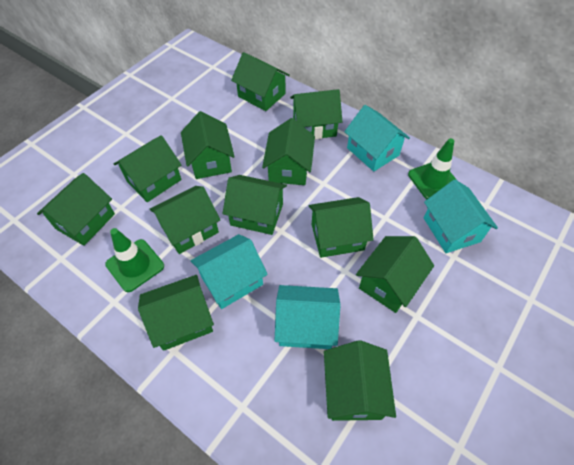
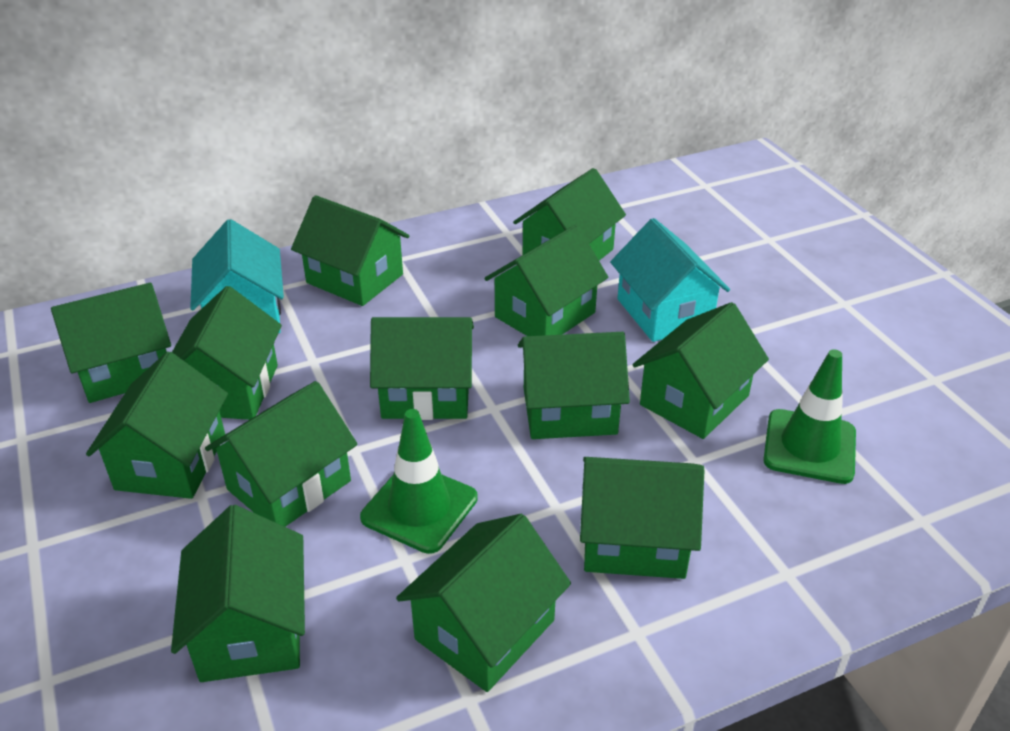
green house: [37,173,115,246] [114,135,181,202] [138,275,214,351] [150,186,220,254] [181,111,235,179] [222,175,287,235] [231,52,290,111] [262,118,315,185] [290,89,342,140] [309,197,374,258] [324,340,396,421] [356,236,434,313] = 12 -> [51,283,171,403] [86,352,228,499] [171,505,305,682] [172,286,282,420] [205,381,358,527] [291,195,409,306] [370,317,474,420] [396,514,571,692] [484,225,608,336] [513,168,626,261] [518,332,630,439] [580,457,704,579] [632,302,769,439] = 13
turquoise house: [191,234,268,309] [275,285,340,349] [344,105,410,171] [424,179,498,253] = 4 -> [190,219,284,333] [610,218,730,342] = 2

